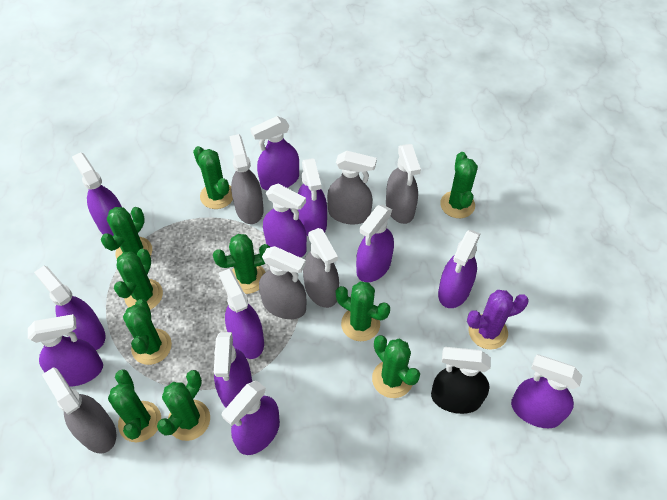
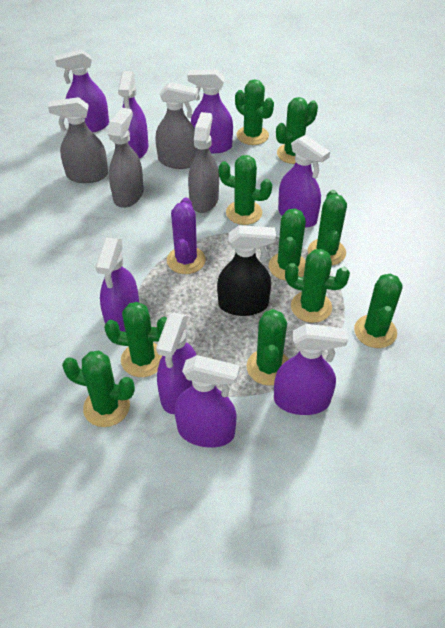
grey spray bottle: [42,367,116,453] [229,134,264,224] [259,246,307,319] [303,228,339,308] [327,151,377,224] [386,144,421,224] = 6 -> [48,97,108,183] [108,108,144,208] [155,82,198,169] [188,112,219,213] = 4
purple spray bottle: [28,314,103,387] [34,266,105,350] [72,152,122,236] [214,332,252,408] [219,269,264,359] [222,381,280,455] [250,116,299,190] [263,184,307,258] [297,158,327,237] [356,205,394,282] [438,230,480,308] [511,354,582,428] = 12 -> [54,49,109,132] [95,238,139,332] [118,71,148,159] [156,313,196,414] [174,355,240,448] [187,69,233,153] [274,324,348,415] [278,135,330,227] = 8

